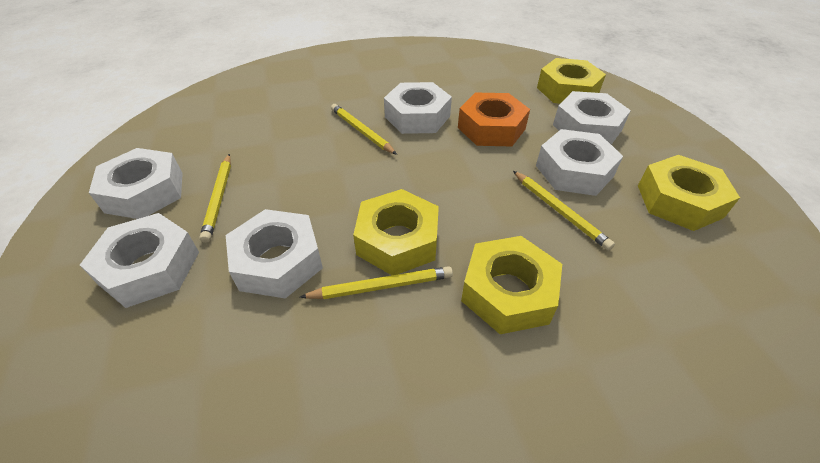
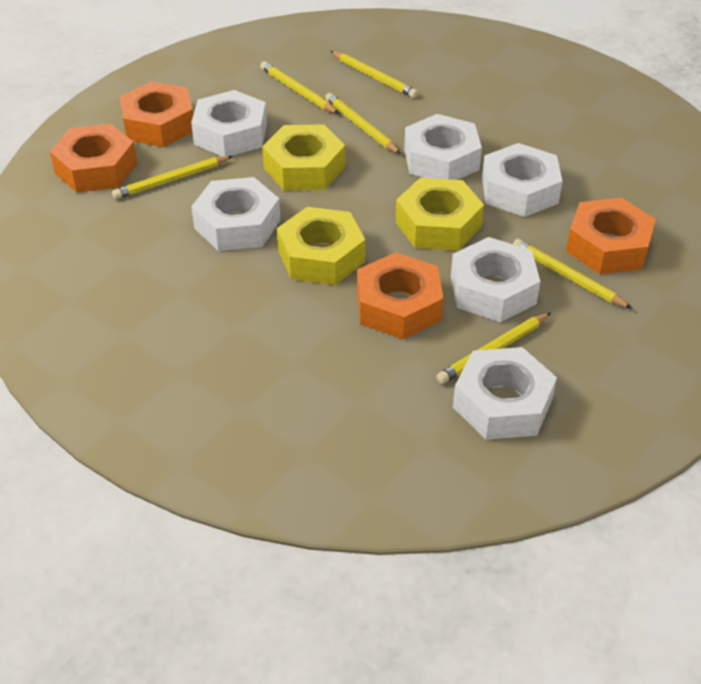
orange nut: [458,93,530,146] = 1 -> [50,124,137,193] [120,81,193,147] [357,252,444,339] [566,198,656,274] = 4
yellow nut: [353,189,439,275] [461,236,562,334] [537,58,606,104] [638,155,740,231] = 4 -> [262,124,345,190] [277,207,365,285] [395,178,484,251] = 3
yellow pencil: [199,154,231,243] [300,266,453,299] [331,104,397,155] [513,171,615,251] = 4 -> [112,156,233,199] [260,61,339,114] [325,93,401,154] [330,51,418,98] [436,312,551,384] [513,239,633,309] = 6

